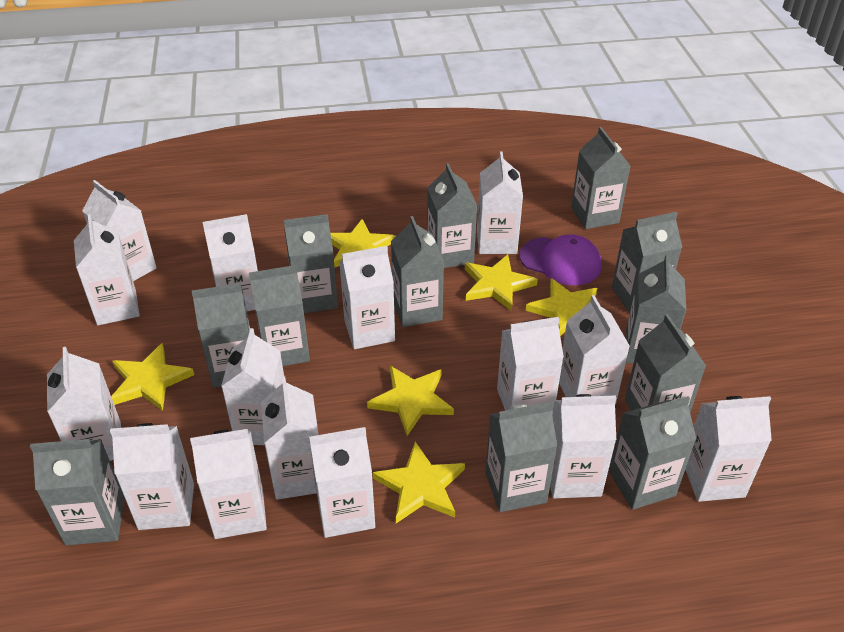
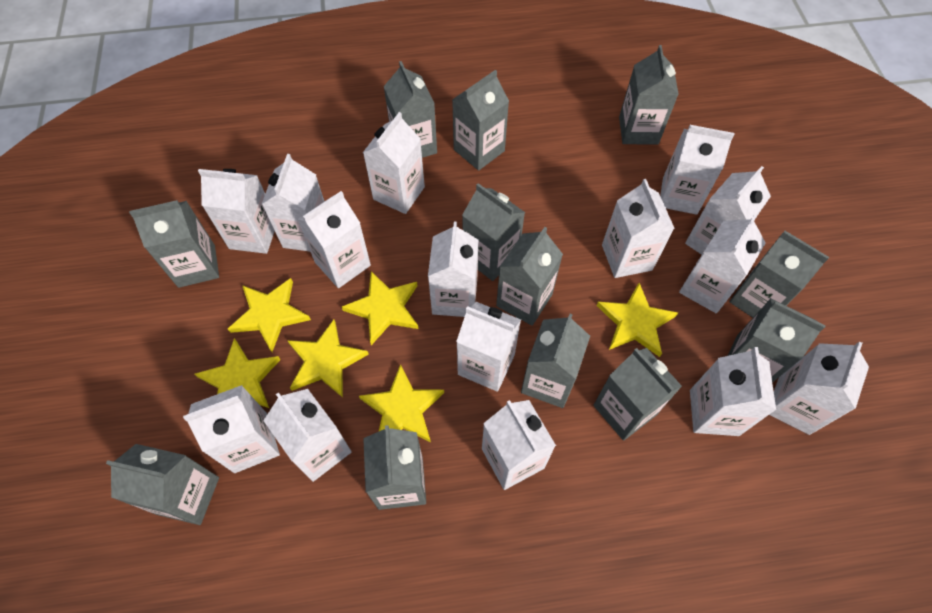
purple cap: [519,234,602,285] = 1 -> none = 0

